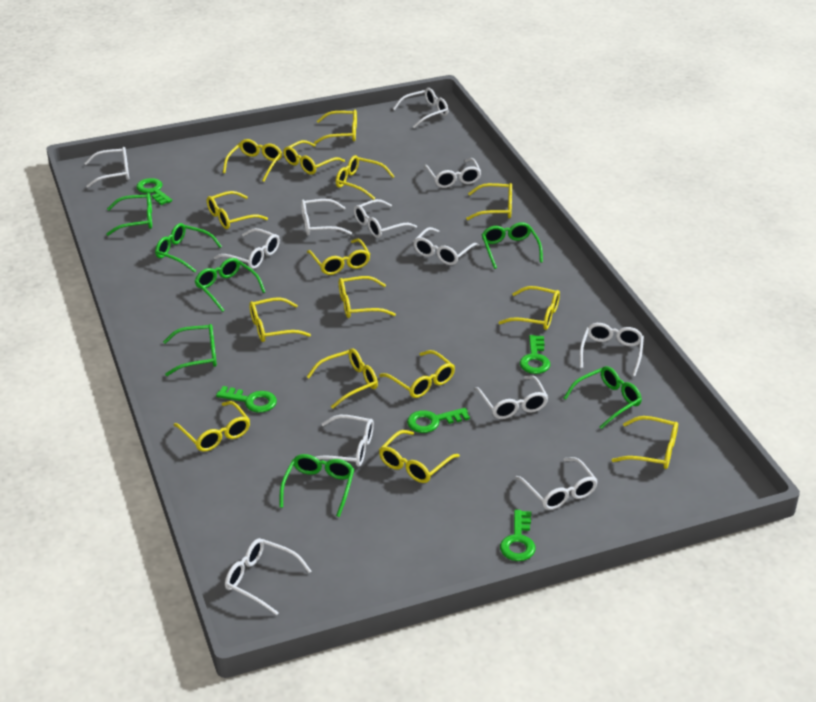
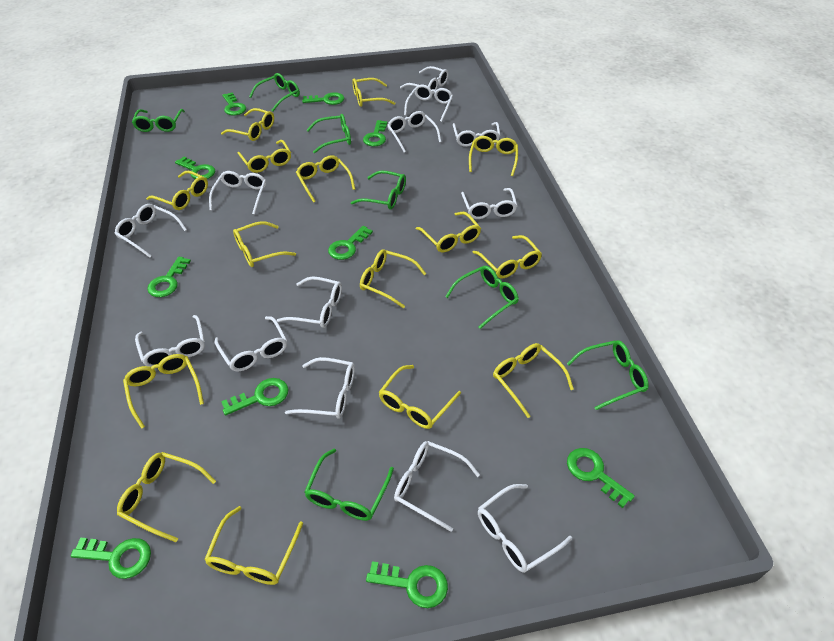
green key: [136,178,172,205] [216,386,277,413] [407,408,470,433] [500,510,535,561] [520,335,550,374] = 5 -> [70,538,151,579] [147,257,191,297] [175,157,215,179] [221,378,289,416] [222,93,246,115] [302,92,344,105] [328,226,373,260] [363,120,387,146] [366,561,448,608] [567,448,635,508] = 10
white glasses: [84,147,129,188] [214,228,280,269] [225,538,311,615] [301,199,352,236] [316,415,374,467] [354,199,417,238] [393,88,448,128] [413,227,479,265] [424,158,481,188] [475,376,548,419] [515,457,598,510] [579,323,644,376] = 12 -> [115,204,187,258] [135,315,205,367] [209,171,266,215] [215,316,287,371] [276,276,342,328] [285,357,355,419] [387,111,441,153] [394,441,480,532] [400,66,449,95] [404,85,453,122] [453,122,500,147] [461,188,517,219] [478,484,572,573] = 13

